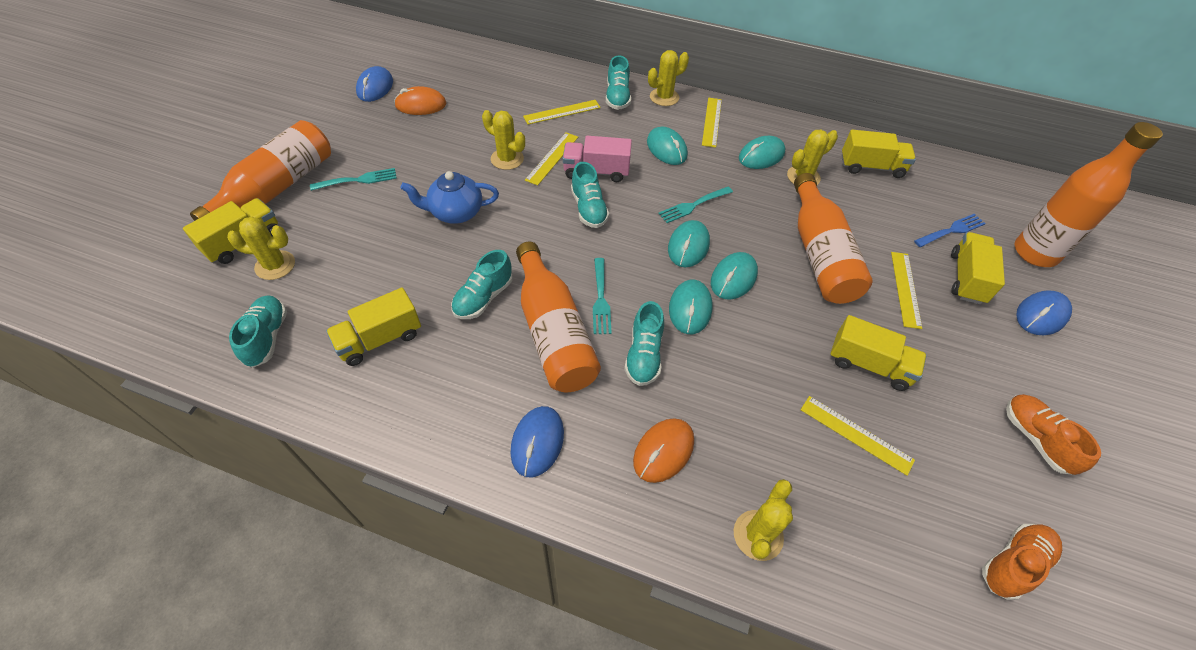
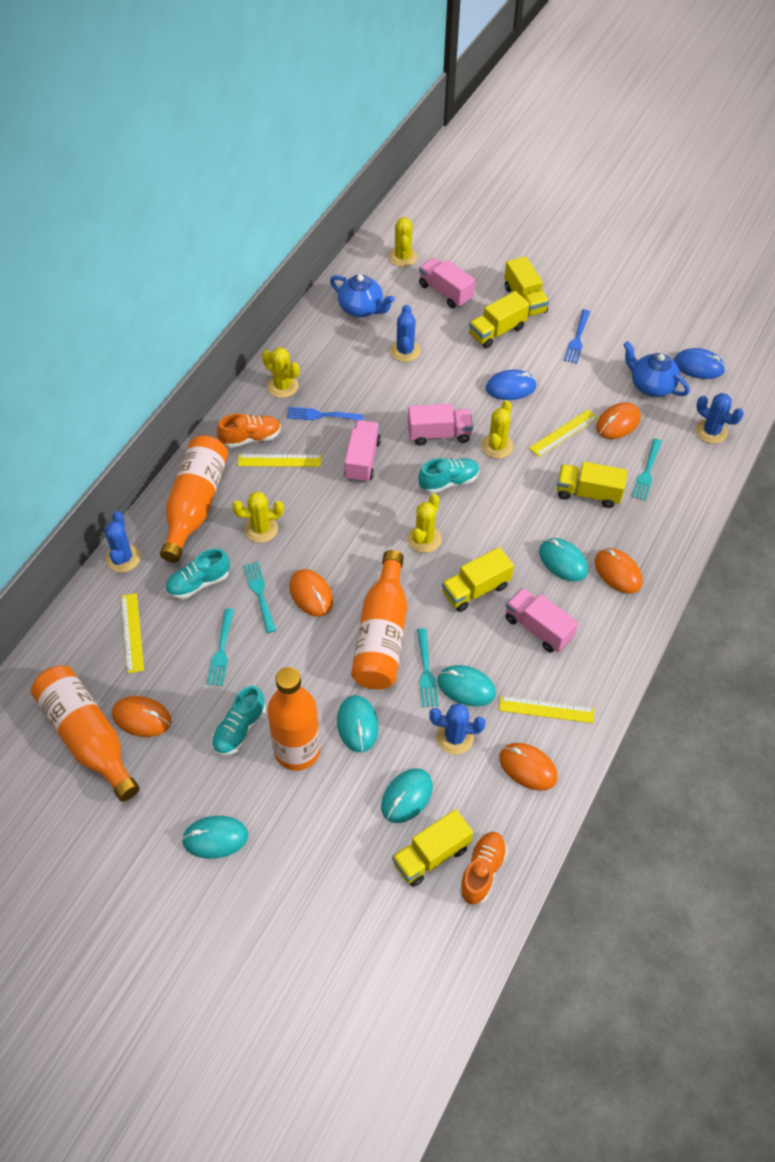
blue cactus: none = 0 -> [104,511,141,572] [390,305,421,362] [429,703,486,754] [696,393,744,444] = 4
blue fork: [914,214,986,247] = 1 -> [287,407,364,420] [564,309,590,364] = 2
blue mouse: [356,66,393,102] [510,406,564,478] [1016,290,1072,335] = 3 -> [486,369,537,400] [674,348,725,379] = 2
blue teapot: [400,171,499,224] = 1 -> [330,274,395,317] [623,341,690,397] = 2
orange mouse: [394,86,446,115] [633,418,694,483] = 2 -> [112,696,171,737] [289,569,333,617] [500,743,558,791] [595,548,642,594] [596,403,641,439] = 5
pink truck: [563,136,632,182] = 1 -> [344,420,381,483] [408,404,473,446] [419,258,475,308] [505,588,578,653] = 4
turquoise fork: [310,168,397,191] [593,258,612,334] [658,187,733,223] = 3 -> [207,608,234,686] [243,562,276,633] [417,628,439,707] [632,439,662,501] = 4
turquoise shoe: [229,296,287,368] [451,250,513,319] [571,162,609,228] [606,55,631,110] [624,301,664,386] = 5 -> [165,548,230,599] [211,686,266,756] [418,458,479,493] = 3
yellow ruler: [523,100,601,124] [525,132,578,186] [702,98,722,148] [800,396,915,476] [891,252,922,329] = 5 -> [121,593,144,673] [238,454,321,467] [499,696,594,723] [529,409,598,457] = 4

